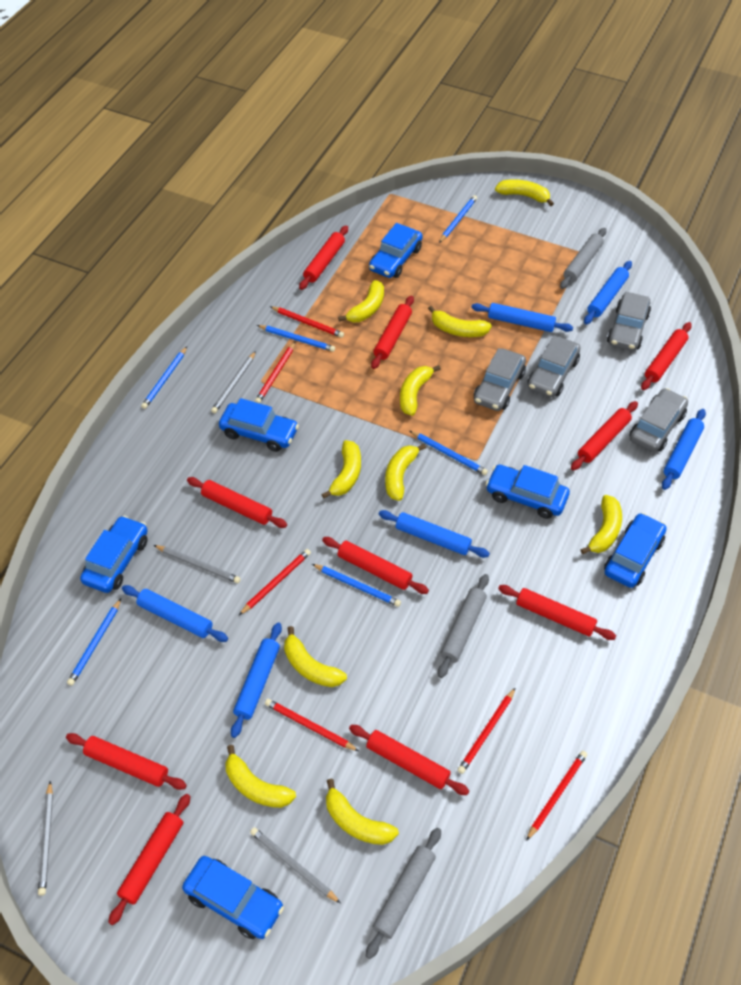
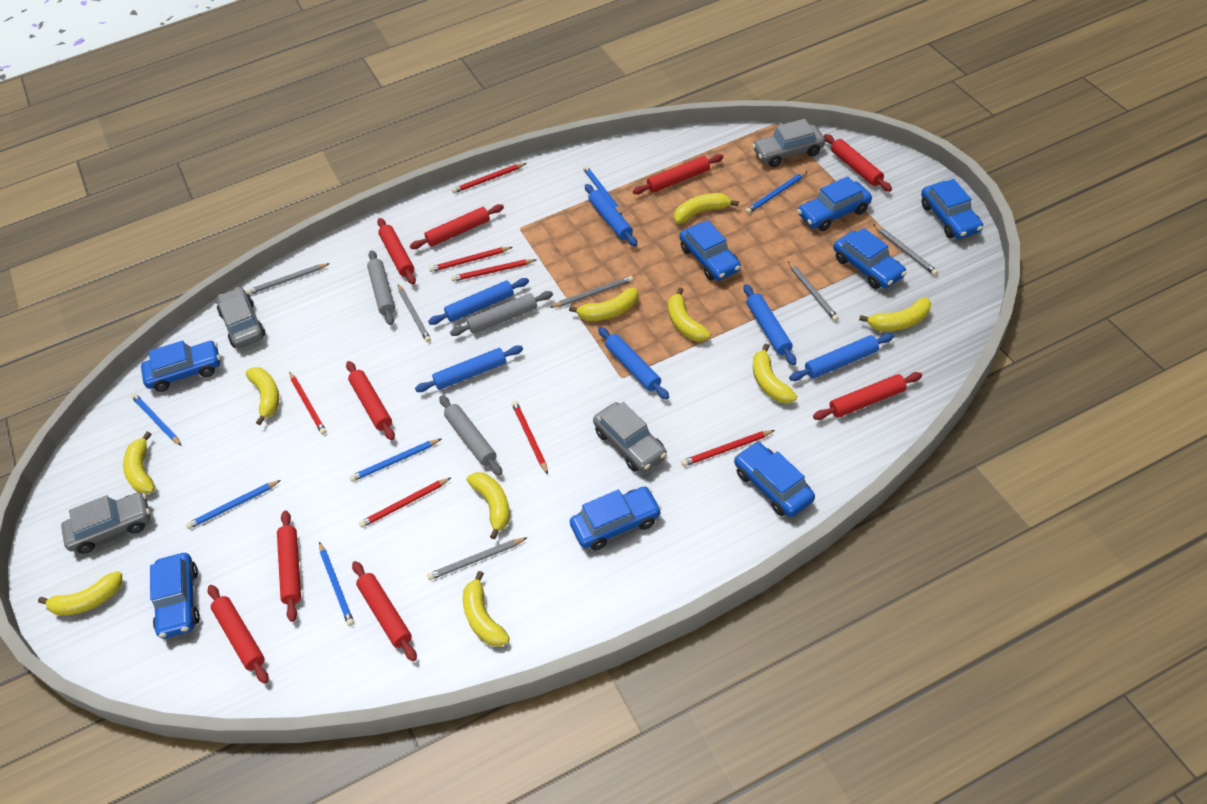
blue car: [80,516,148,593] [182,856,284,939] [219,398,299,452] [369,223,423,278] [486,465,570,519] [604,513,667,588] = 6 -> [141,340,220,392] [150,553,200,638] [570,486,662,551] [680,220,741,281] [734,442,815,517] [797,176,872,231] [834,228,907,289] [921,179,983,239] = 8
grey pencil: [38,781,53,896] [154,545,241,583] [211,351,256,413] [250,827,340,903] = 4 -> [246,263,330,295] [398,284,431,343] [427,537,528,580] [549,276,633,308] [788,261,839,321] [873,224,938,275] = 6
red pencil: [239,549,311,615] [255,342,295,403] [265,699,359,751] [270,306,344,338] [458,687,516,774] [526,751,587,841] = 6 -> [289,372,327,435] [359,477,452,528] [429,247,513,272] [451,259,536,281] [452,163,527,193] [512,401,548,474] [681,430,775,467] = 7
red rolling pin: [66,733,187,790] [108,794,190,925] [187,477,287,528] [299,225,348,290] [322,537,429,594] [349,725,469,795] [371,296,414,369] [498,585,616,640] [571,401,638,471] [641,322,692,390] = 10 -> [208,585,268,684] [277,510,301,622] [346,361,395,440] [352,561,417,661] [377,218,416,285] [410,204,504,249] [633,154,723,194] [813,372,922,420] [824,134,892,192] = 9

